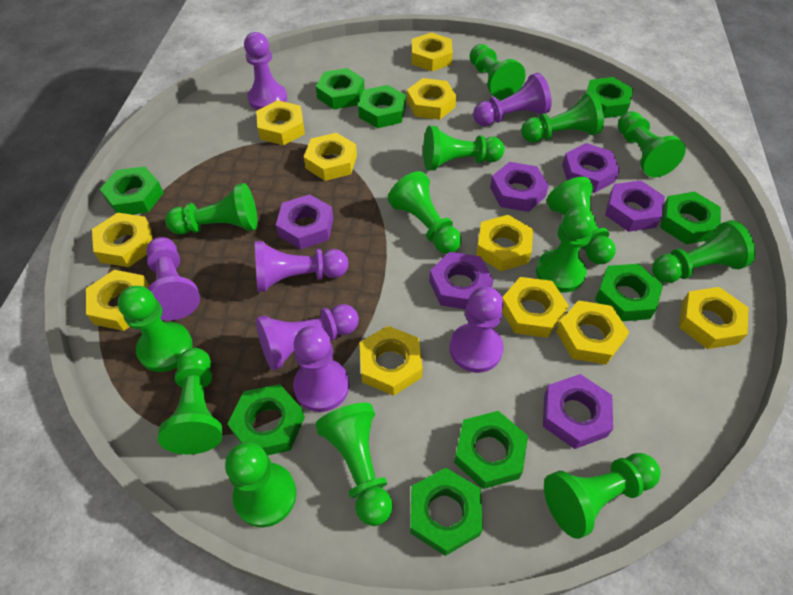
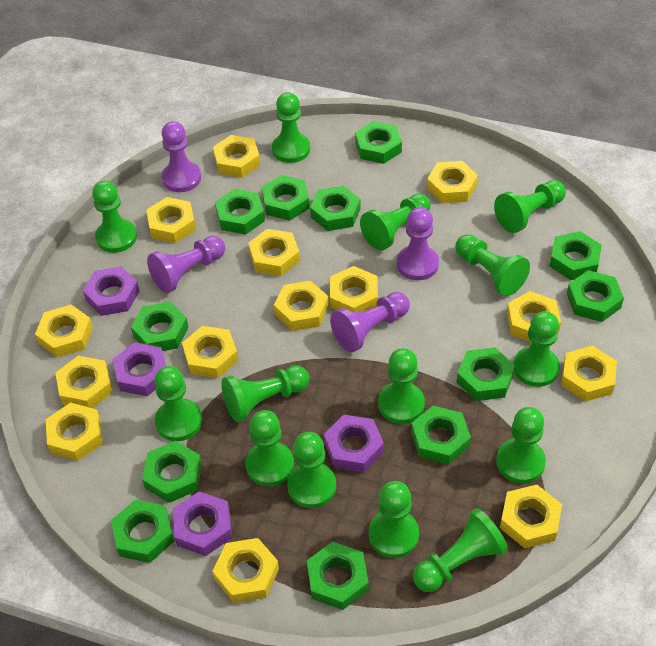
green nut: [100,166,164,215] [227,384,305,455] [316,68,365,109] [358,85,406,128] [410,468,483,556] [454,411,528,489] [586,77,633,118] [595,264,663,321] [661,192,721,245] = 9 -> [111,499,174,563] [131,302,189,351] [142,441,202,503] [215,189,265,235] [262,175,310,221] [307,542,369,610] [310,186,361,231] [355,121,402,164] [411,406,471,465] [457,347,515,401] [550,231,602,280] [567,270,624,322] = 12
purple nut: [276,194,333,249] [429,252,494,310] [490,162,549,212] [543,374,613,449] [562,143,620,193] [605,180,665,232] = 6 -> [83,266,139,316] [113,342,166,396] [173,491,232,556] [324,415,384,472] = 4
purple pawn: [146,237,200,321] [244,32,287,110] [255,241,348,292] [256,304,359,370] [293,326,349,412] [449,286,504,373] [473,73,552,126] = 7 -> [147,236,225,293] [162,121,201,192] [330,292,410,352] [397,207,439,280] = 4
yellow nut: [86,270,149,331] [92,213,153,267] [256,100,305,145] [304,133,357,181] [359,326,423,396] [407,78,457,120] [412,32,453,71] [476,215,533,271] [502,277,569,338] [556,300,629,365] [679,287,749,349] = 11 -> [35,305,93,358] [46,403,103,461] [55,356,113,408] [146,197,196,243] [182,326,238,378] [212,538,279,603] [213,135,260,178] [248,229,300,276] [274,281,329,331] [330,266,378,312] [427,161,478,203] [500,485,562,548] [507,291,561,343] [561,346,617,402] = 14

